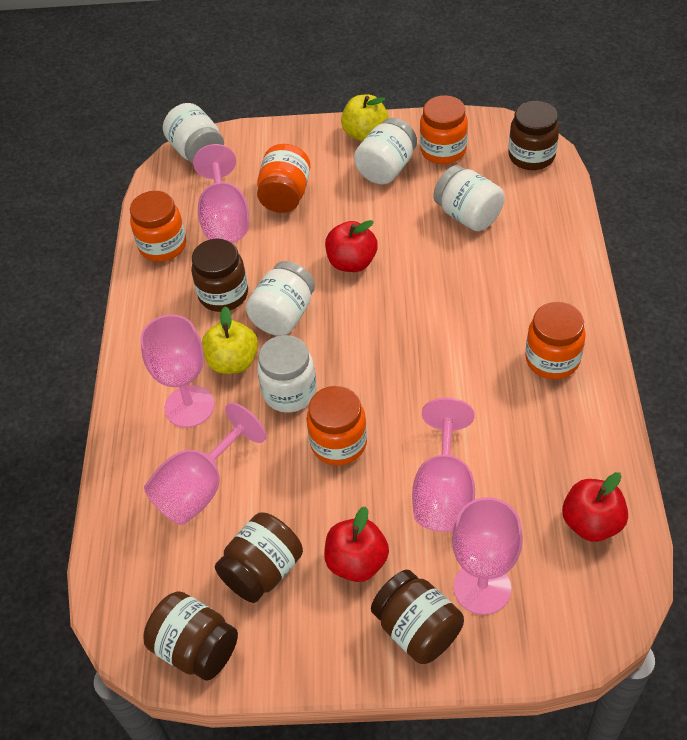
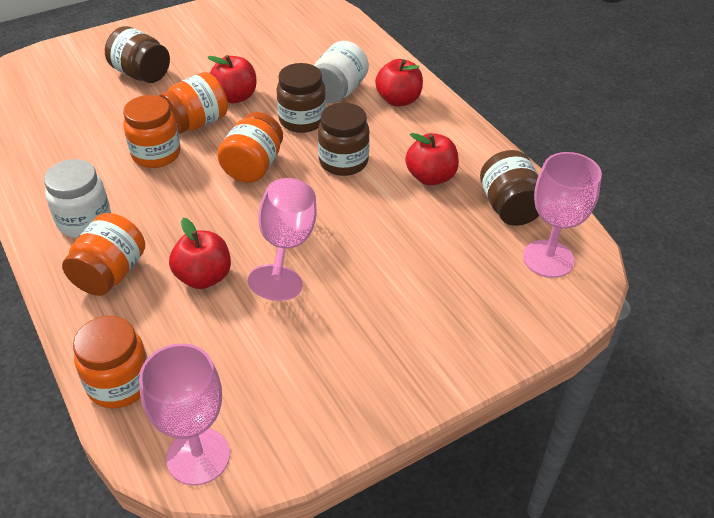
brown jar: [143,591,238,681] [191,239,248,312] [215,512,303,603] [371,570,464,664] [508,101,559,170] = 5 -> [105,26,170,83] [276,63,326,133] [318,103,370,176] [480,150,539,226] = 4
pink goblet: [140,315,215,427] [144,402,267,525] [193,144,249,243] [412,398,475,532] [452,497,523,615] = 5 -> [139,343,230,486] [248,178,316,301] [523,152,602,278] = 3
red apple: [324,506,389,582] [325,220,378,272] [562,472,628,542] = 3 -> [169,218,231,289] [208,55,257,103] [375,59,423,107] [405,133,459,185] = 4
white jar: [163,103,224,164] [246,261,315,336] [257,335,317,413] [354,118,417,184] [433,165,505,231] = 5 -> [44,159,111,238] [314,41,369,103] = 2
yellow apple: [202,306,258,374] [341,95,389,141] = 2 -> none = 0

